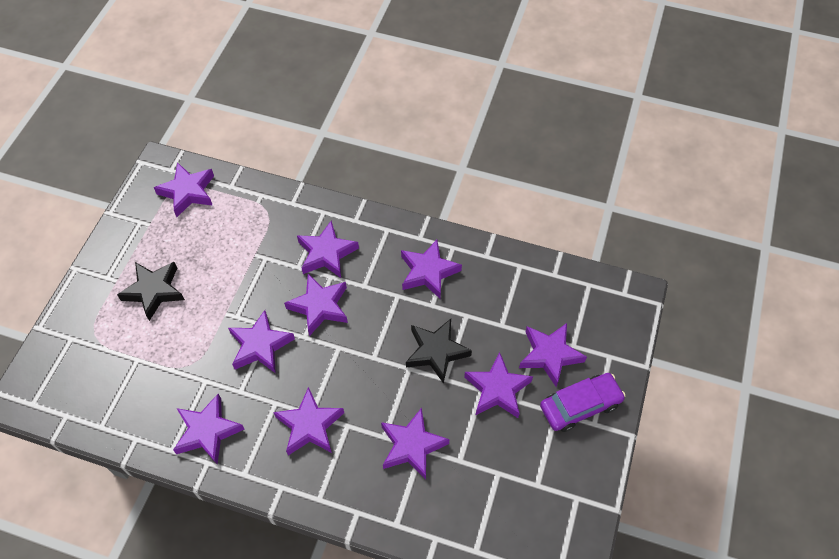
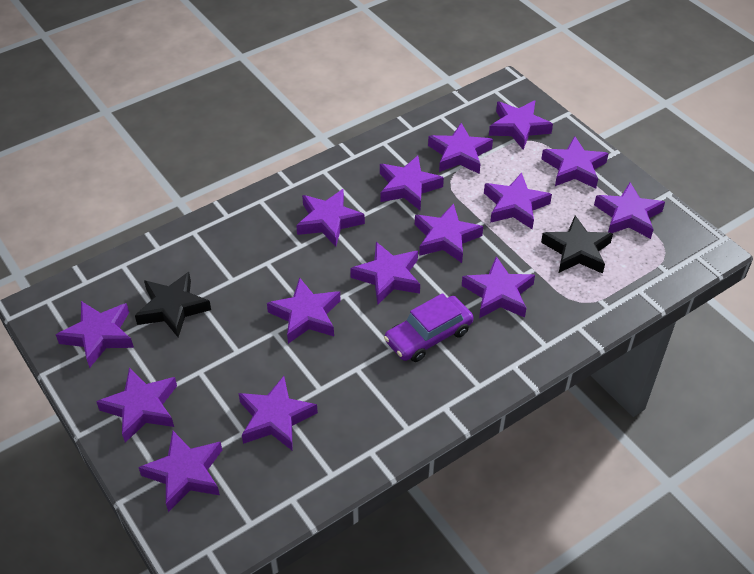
purple star: [154,162,214,217] [173,394,245,464] [228,310,295,373] [273,387,344,455] [284,274,348,336] [297,220,359,278] [381,407,450,480] [401,240,462,299] [464,352,533,418] [519,323,587,387] = 10 -> [56,301,134,368] [96,368,177,443] [138,431,222,512] [238,376,318,451] [267,277,341,344] [296,189,365,247] [350,242,420,305] [380,155,444,210] [415,203,483,263] [428,123,493,174] [462,256,535,318] [484,173,552,229] [489,100,553,150] [541,136,609,188] [594,182,665,239] = 15

